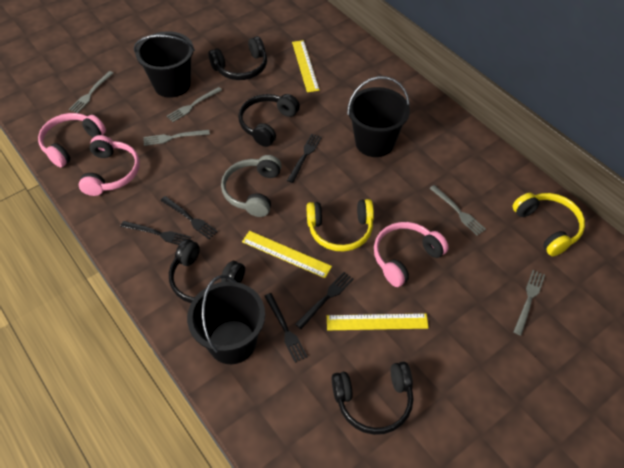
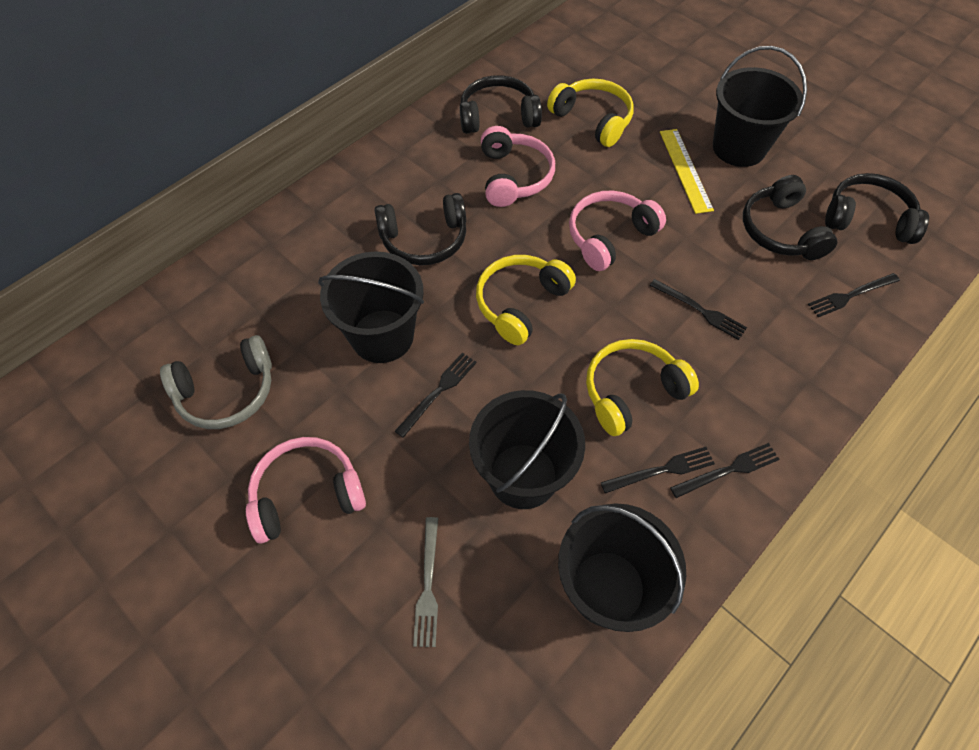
black bucket: [134,31,195,98] [187,275,265,364] [347,76,410,157] = 3 -> [318,252,424,363] [469,390,585,509] [558,503,686,632] [713,46,807,167] = 4
grey fork: [69,71,114,113] [143,130,210,146] [167,87,222,122] [429,185,486,236] [514,270,545,336] = 5 -> [413,517,438,647] = 1
yellow headphones: [306,199,374,252] [512,193,585,256] = 2 -> [476,255,576,345] [547,79,634,147] [586,339,699,436] = 3
yellow ruler: [242,231,332,278] [292,40,320,92] [327,313,429,330] = 3 -> [660,129,714,214] = 1

